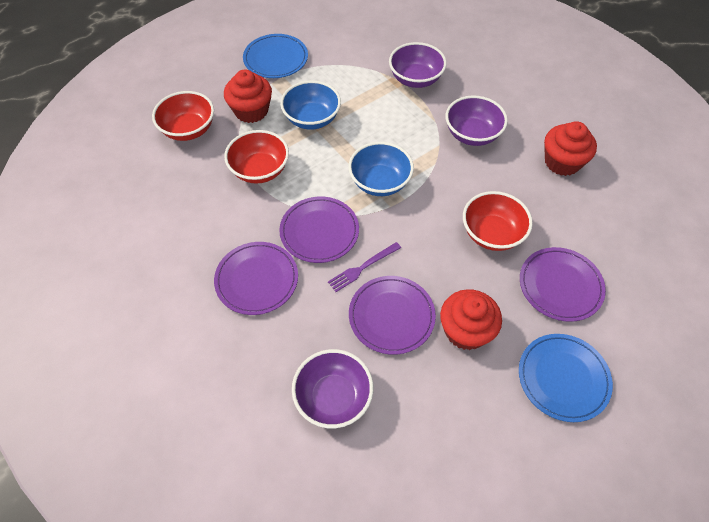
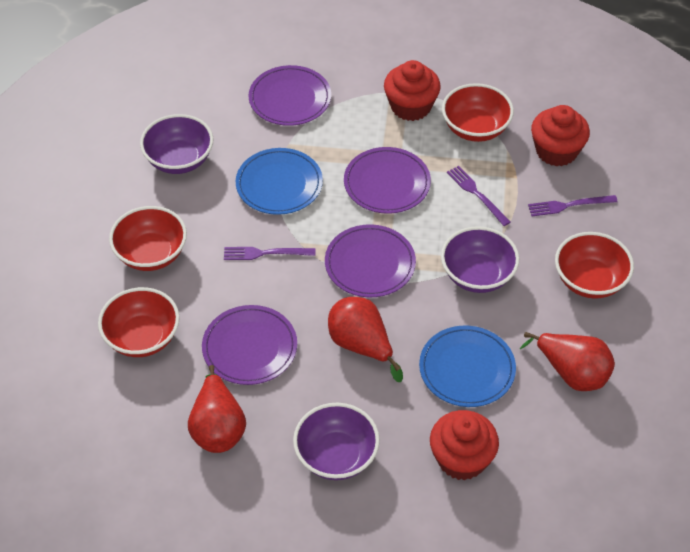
blue bowl: [280,81,341,130] [348,142,414,196] = 2 -> none = 0
purple fork: [328,242,401,292] = 1 -> [224,247,316,260] [447,166,511,226] [528,195,618,216] = 3
red bowl: [152,91,214,141] [224,130,289,184] [463,191,533,251] = 3 -> [98,287,180,357] [109,206,187,271] [442,83,514,142] [555,232,634,299] = 4
red pear: none = 0 -> [188,365,246,453] [328,297,403,382] [520,332,615,391] = 3

